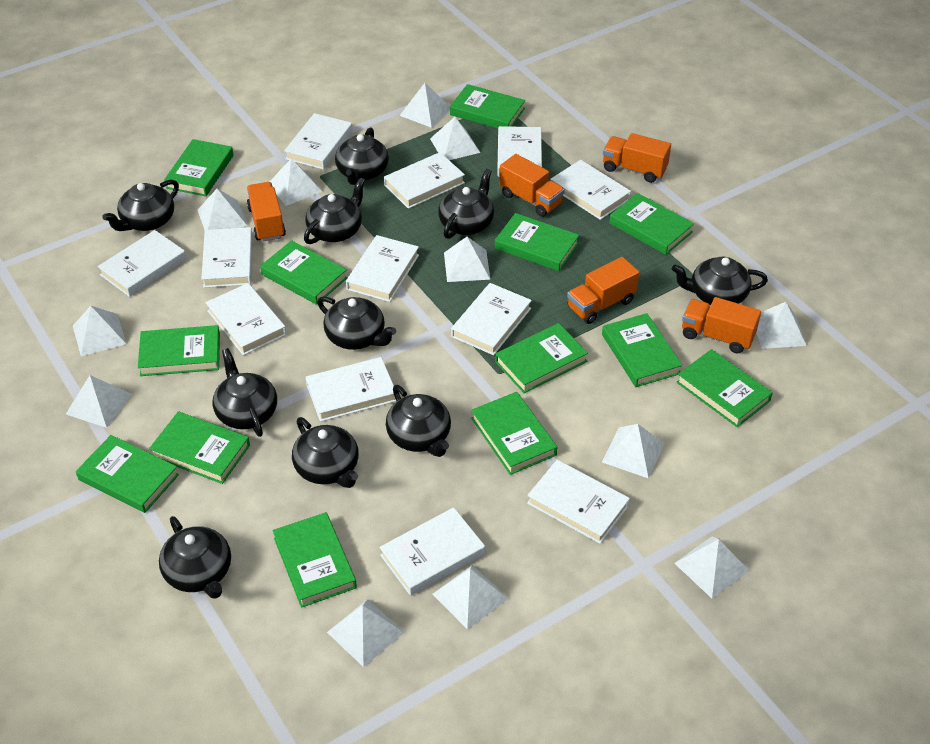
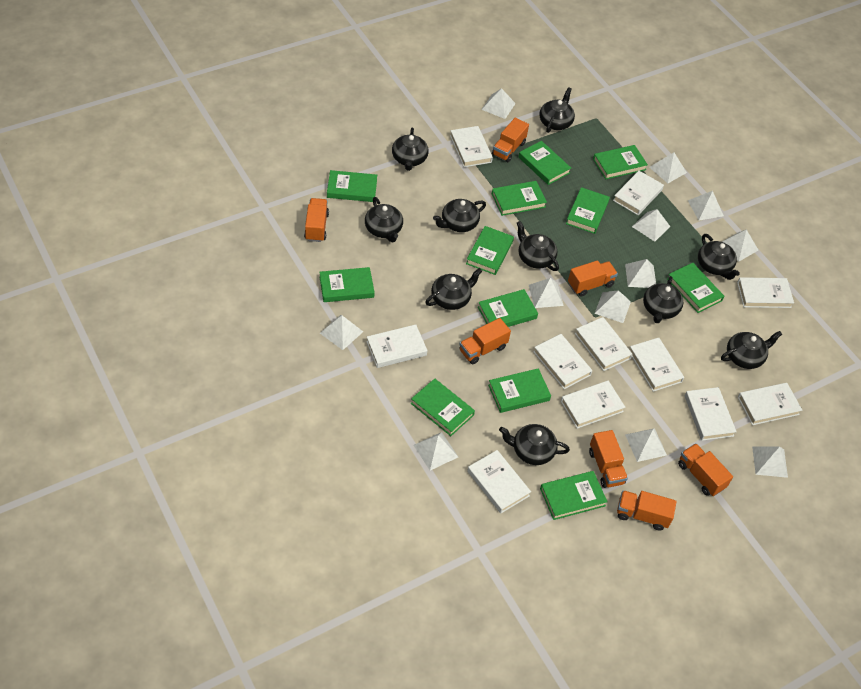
green book: [76,435,179,513] [138,325,220,376] [149,411,250,484] [164,139,234,196] [260,240,347,305] [273,512,357,608] [450,84,525,129] [471,392,557,475] [495,213,579,271] [495,323,588,393] [602,313,683,387] [609,193,694,255] [676,349,773,427] = 13 -> [319,267,375,302] [327,170,377,202] [411,378,475,436] [466,226,514,275] [478,289,538,327] [488,368,551,413] [492,181,547,216] [518,141,571,185] [540,471,608,520] [566,187,610,234] [593,145,648,179] [667,263,724,313] = 12
orange truck: [247,182,286,242] [499,154,565,217] [567,257,639,324] [603,133,671,183] [682,297,761,354] = 5 -> [304,198,329,242] [459,318,511,364] [492,118,529,162] [568,260,618,297] [589,430,628,488] [617,490,676,531] [678,443,733,496] = 7
white book: [97,230,186,297] [201,227,253,288] [206,283,287,356] [284,113,353,170] [306,357,396,422] [346,235,419,302] [380,507,485,596] [384,152,465,209] [451,283,532,355] [497,126,542,177] [527,460,630,544] [551,160,631,220] = 12 -> [366,324,428,368] [450,126,493,167] [467,450,531,513] [533,334,592,389] [561,380,625,429] [575,317,632,371] [613,171,664,215] [630,338,684,392] [685,387,737,441] [737,277,794,308] [738,383,802,425] = 11

